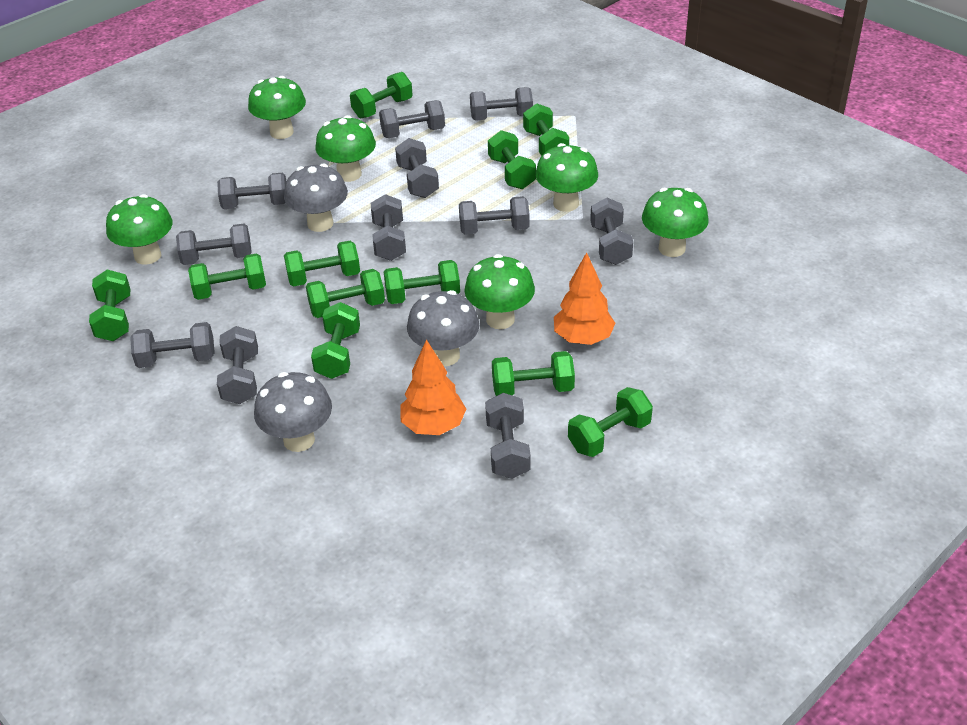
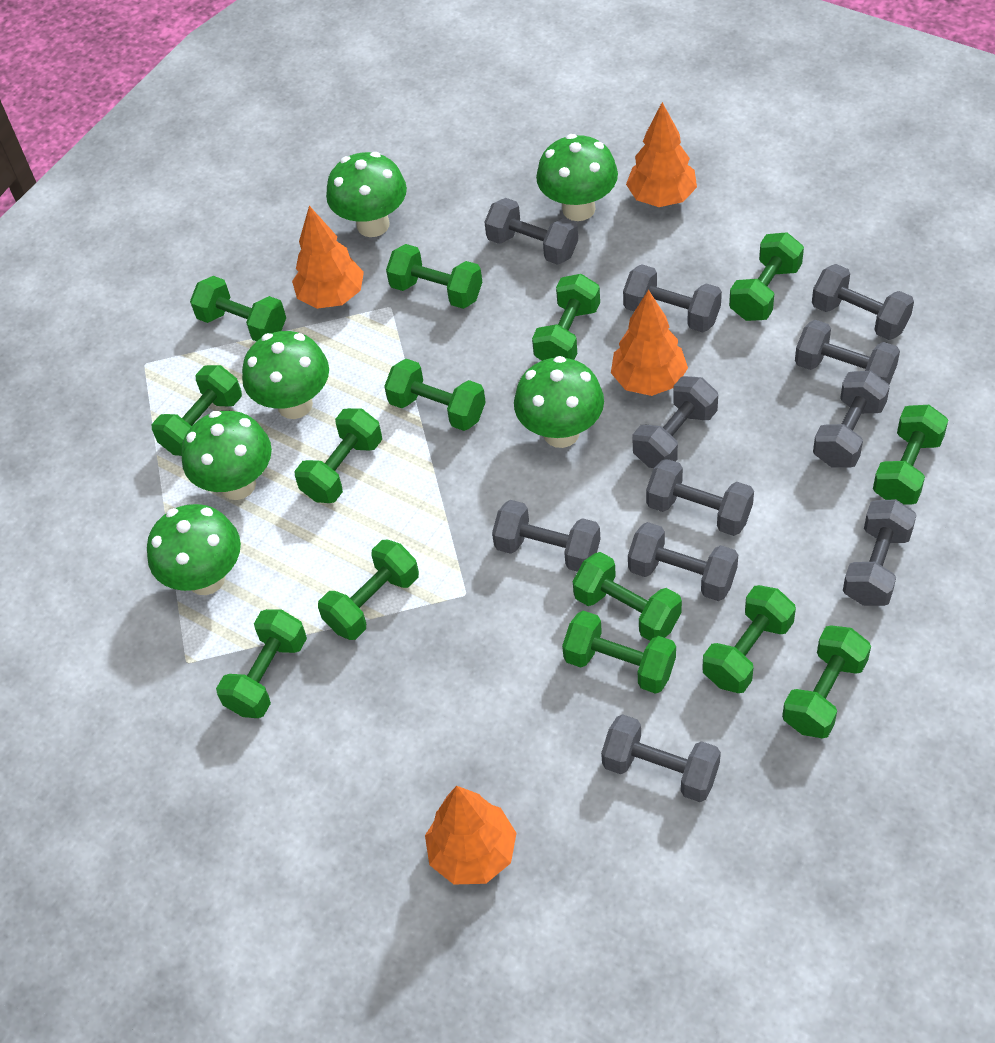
green dumbbell: [89,270,131,341] [188,253,266,300] [284,241,360,286] [306,269,385,318] [311,302,360,379] [350,72,413,118] [384,260,460,304] [488,130,536,189] [492,351,575,396] [523,103,569,156] [568,387,653,457] = 11 -> [152,365,242,456] [190,276,286,341] [216,609,307,718] [294,408,382,503] [318,540,419,640] [384,358,486,431] [386,244,482,309] [532,274,600,361] [562,611,676,694] [573,552,682,641] [702,585,796,693] [729,232,804,321] [782,625,871,739] [873,405,948,504] = 14
grey mushroom: [254,372,332,452] [284,164,348,232] [407,290,479,366] = 3 -> none = 0
orange tree: [400,340,466,435] [554,252,615,345] = 2 -> [292,206,364,309] [425,786,517,884] [611,290,688,396] [626,102,697,207] = 4

